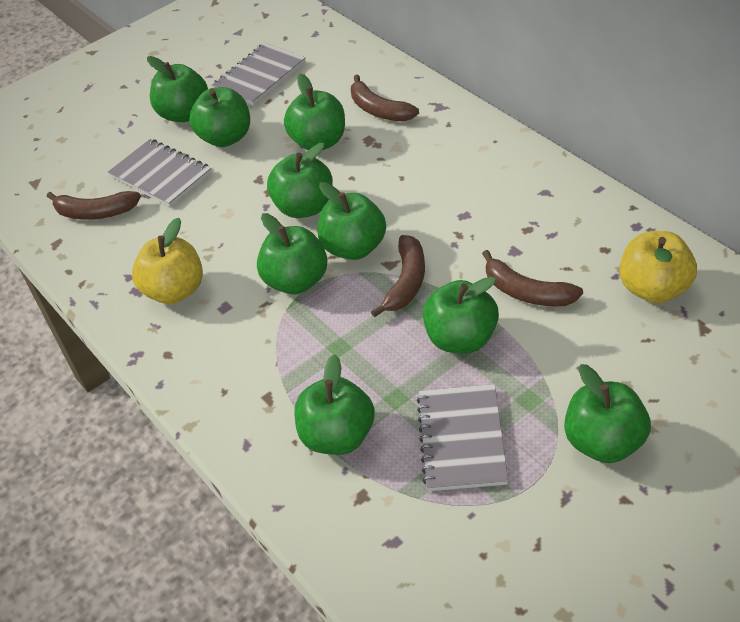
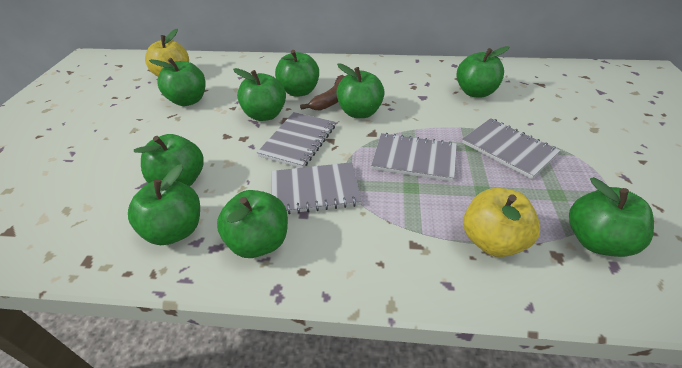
brown banana: [47,191,141,220] [351,75,419,121] [371,235,425,317] [482,250,583,306] = 4 -> [300,75,345,110] = 1
grey notebook: [108,139,212,207] [212,43,305,106] [417,384,508,491] = 3 -> [257,112,335,168] [271,162,362,214] [371,133,457,182] [462,118,560,179] = 4

